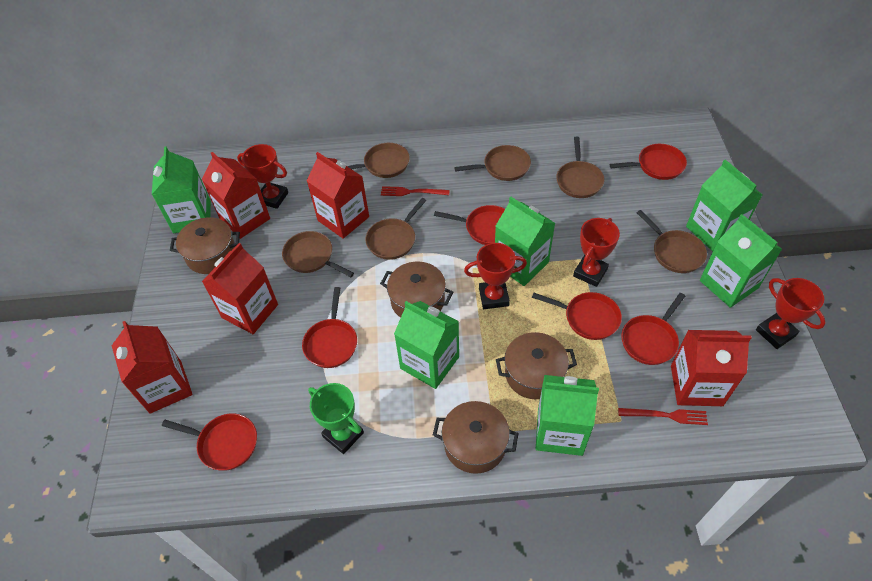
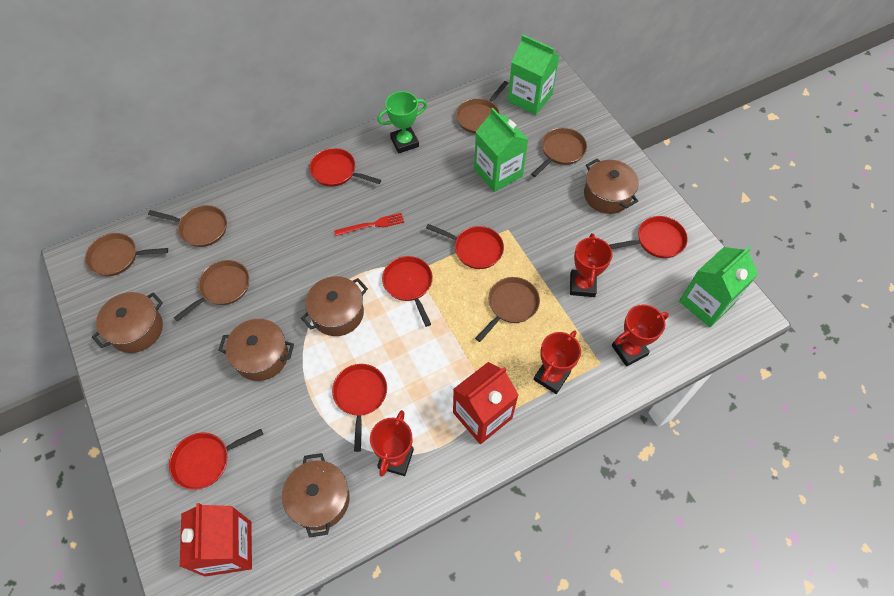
brown pot: [170,217,240,274] [380,261,453,318] [433,401,519,474] [496,332,577,399] = 4 -> [92,292,163,353] [218,319,294,381] [282,453,349,538] [301,276,368,336] [584,158,639,214] = 5
green carton: [152,146,211,233] [394,301,459,389] [495,197,555,286] [536,375,599,456] [686,160,762,251] [700,214,782,308] = 6 -> [474,108,528,192] [508,35,560,115] [679,246,758,327] = 3
red carton: [112,321,192,414] [202,152,270,239] [202,243,278,334] [307,152,369,239] [671,330,752,406] = 5 -> [180,503,252,577] [453,362,518,444] = 2
red fork: [381,186,450,196] [618,408,708,425] = 2 -> [334,213,404,236] = 1

